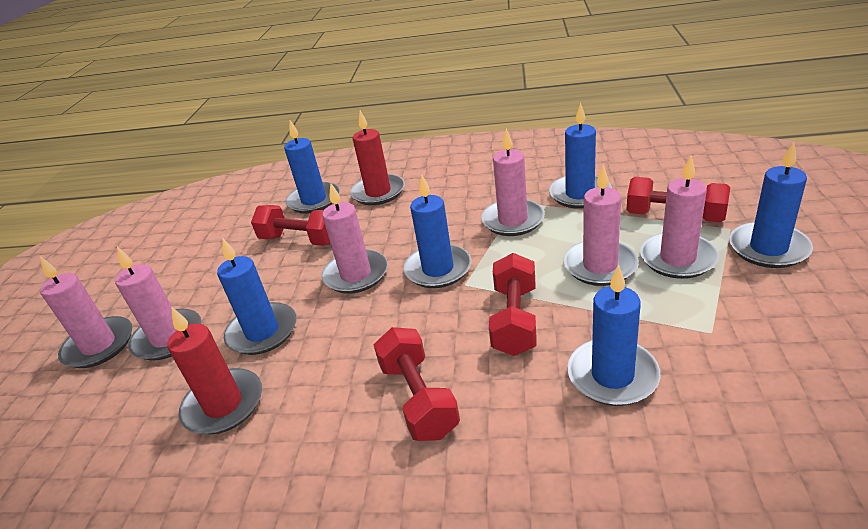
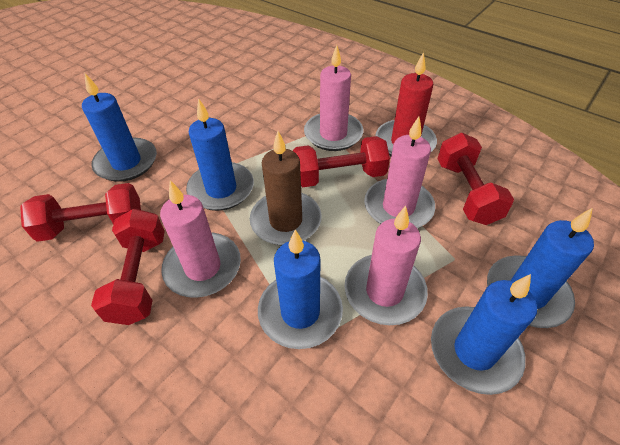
blue candle: [217,237,297,355] [284,120,340,214] [403,175,471,288] [549,103,612,209] [567,265,660,406] [729,142,813,268] = 6 -> [82,72,157,182] [186,98,254,211] [258,230,343,349] [431,274,537,395] [487,208,594,328] = 5
brown candle: none = 0 -> [250,131,321,245] = 1
pink candle: [40,256,132,368] [115,247,201,361] [322,182,388,294] [481,128,545,236] [563,165,639,286] [640,156,719,279] = 6 -> [160,180,241,298] [304,45,363,151] [345,206,428,325] [364,117,435,228] = 4
red candle: [167,307,262,435] [350,111,405,205] = 2 -> [375,52,437,156] = 1

